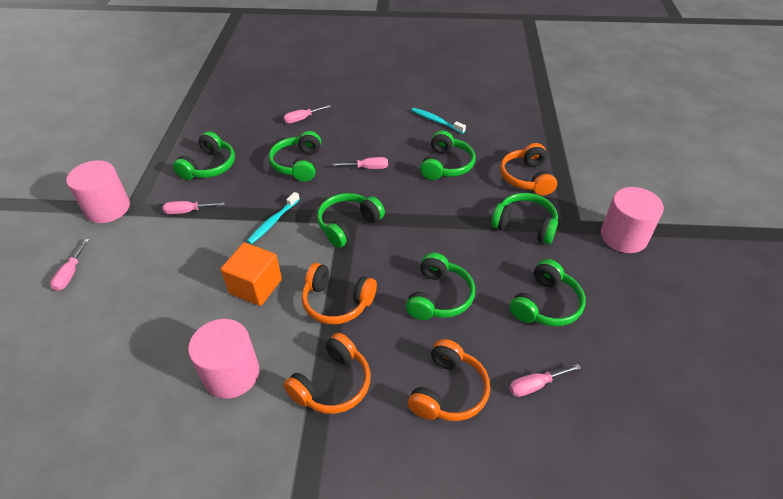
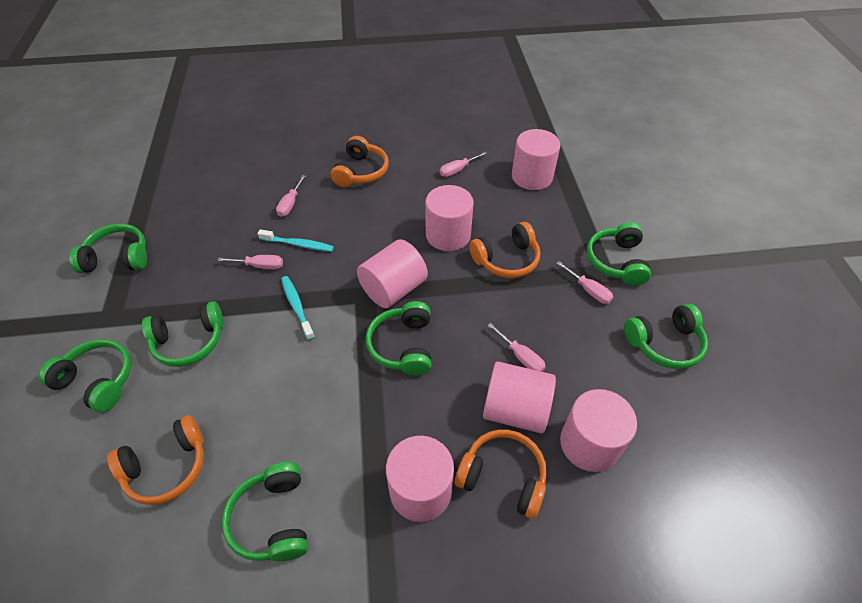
orange cube: [221,242,282,306] = 1 -> none = 0
pink cylinder: [66,160,130,223] [188,319,259,399] [601,187,664,253] = 3 -> [357,239,428,308] [386,436,454,522] [425,185,474,251] [483,361,556,434] [512,129,560,190] [560,389,637,472] = 6

